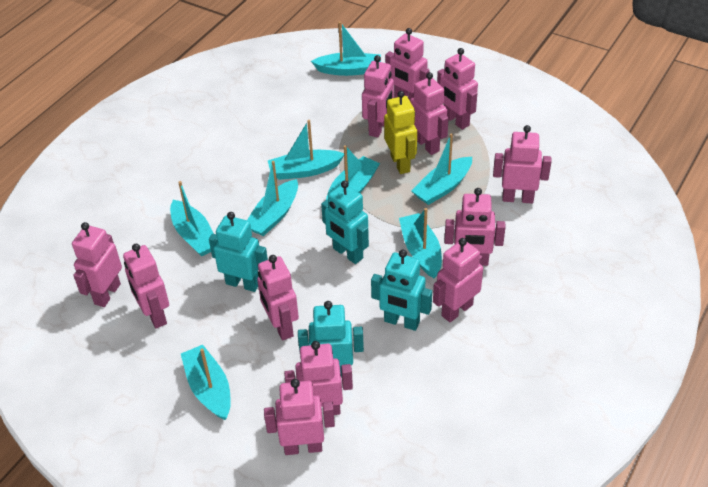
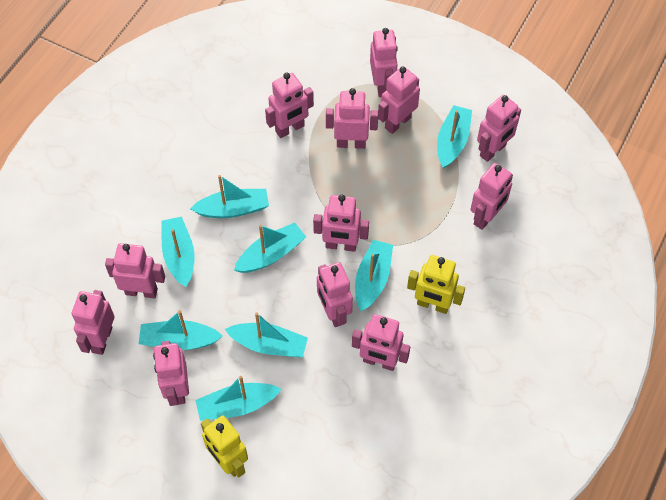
turquoise robot: [209,212,268,292] [298,301,364,377] [321,181,369,264] [371,249,432,331] = 4 -> none = 0
yellow robot: [384,91,417,174] = 1 -> [201,416,248,478] [407,255,465,314] = 2

